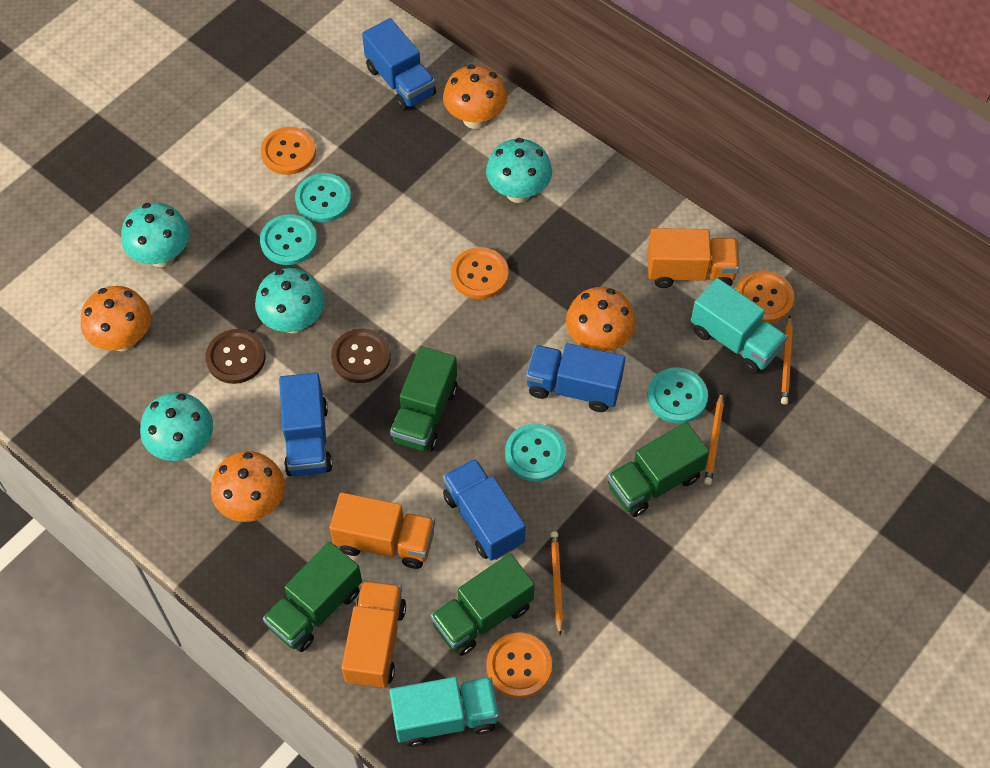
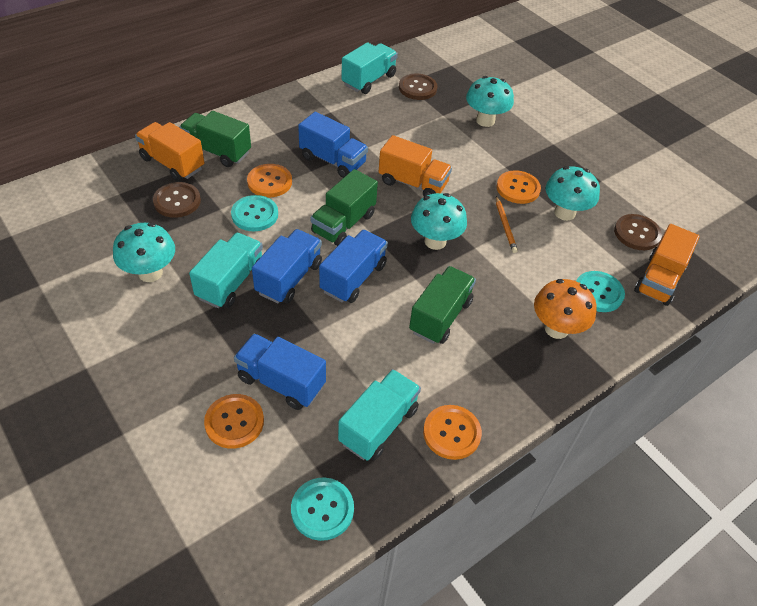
brown button: [205,329,266,384] [331,329,391,383] = 2 -> [153,182,201,218] [399,74,437,100] [614,214,662,250] = 3
green truck: [263,542,362,652] [390,346,458,452] [430,554,535,656] [607,422,709,517] = 4 -> [179,111,251,167] [311,169,378,246] [409,266,476,344] = 3
orange mushroom: [81,286,151,351] [211,451,285,522] [443,64,507,129] [566,287,636,351] = 4 -> [534,279,597,339] = 1
orange pencil: [551,531,563,636] [704,392,724,485] [781,316,793,404] = 3 -> [496,196,518,253] = 1
turquoise button: [260,214,317,265] [295,173,351,222] [505,424,566,482] [647,368,708,423] = 4 -> [231,195,278,232] [291,477,354,541] [576,271,625,312] = 3
turquoise truck: [389,677,499,747] [691,278,787,374] = 2 -> [189,233,263,308] [338,369,421,461] [341,42,398,94] = 3

